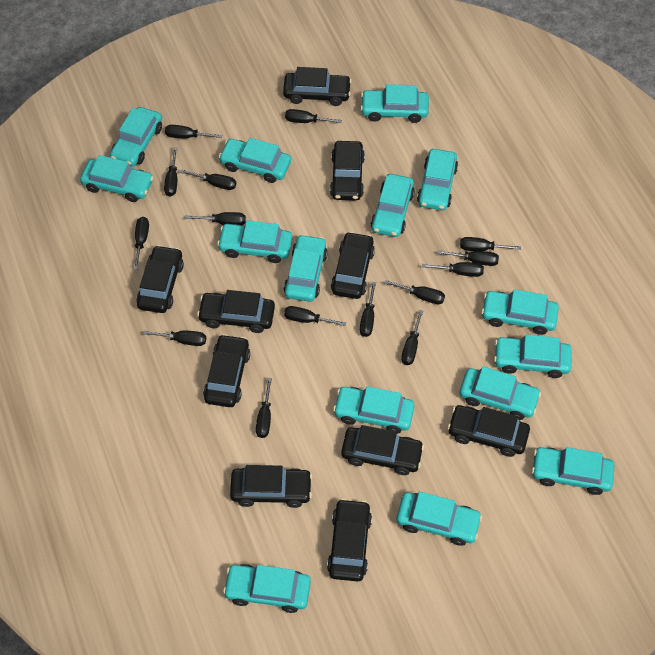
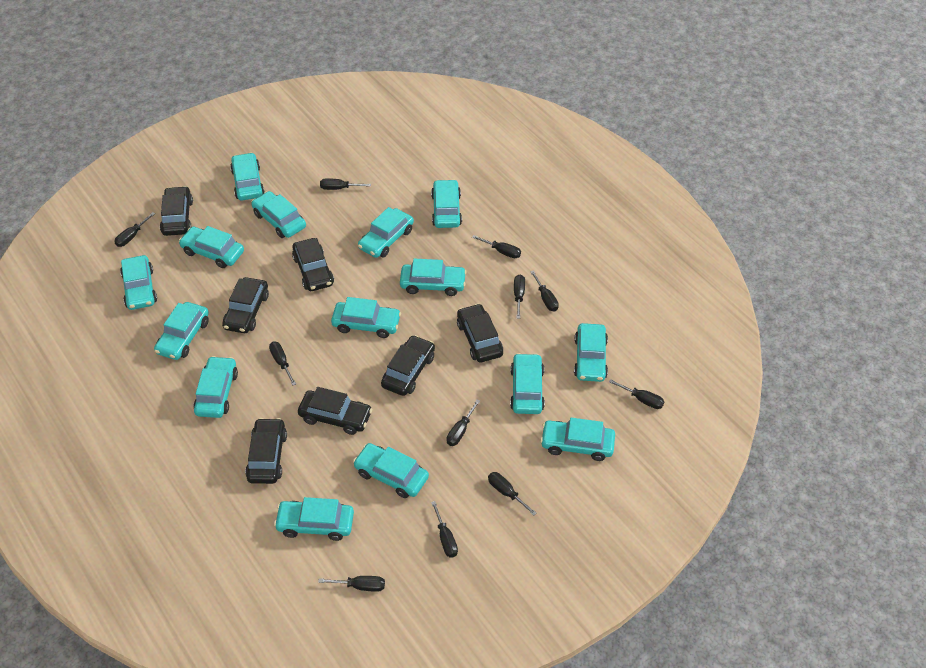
black car: [137,245,184,313] [197,290,275,333] [203,334,250,407] [230,465,312,508] [283,67,352,106] [327,499,372,582] [330,141,365,200] [331,232,375,299] [341,425,424,475] [448,405,530,457] = 10 -> [160,186,193,236] [222,277,269,333] [245,418,287,484] [292,238,334,291] [298,387,372,435] [381,335,435,396] [457,304,503,362] = 7
black screwdriver: [134,217,149,269] [143,331,206,346] [164,147,177,196] [165,125,222,139] [180,169,236,190] [186,212,246,225] [256,378,272,438] [284,306,346,326] [285,109,342,123] [360,282,376,337] [385,280,445,304] [401,310,423,365] [422,262,484,277] [438,250,499,266] [460,237,521,251] = 15 -> [114,212,155,247] [269,342,296,385] [318,576,385,592] [320,178,371,190] [431,501,458,558] [447,399,480,446] [472,235,521,258] [488,472,537,515] [514,275,525,319] [530,270,559,311] [609,379,665,409] = 11

